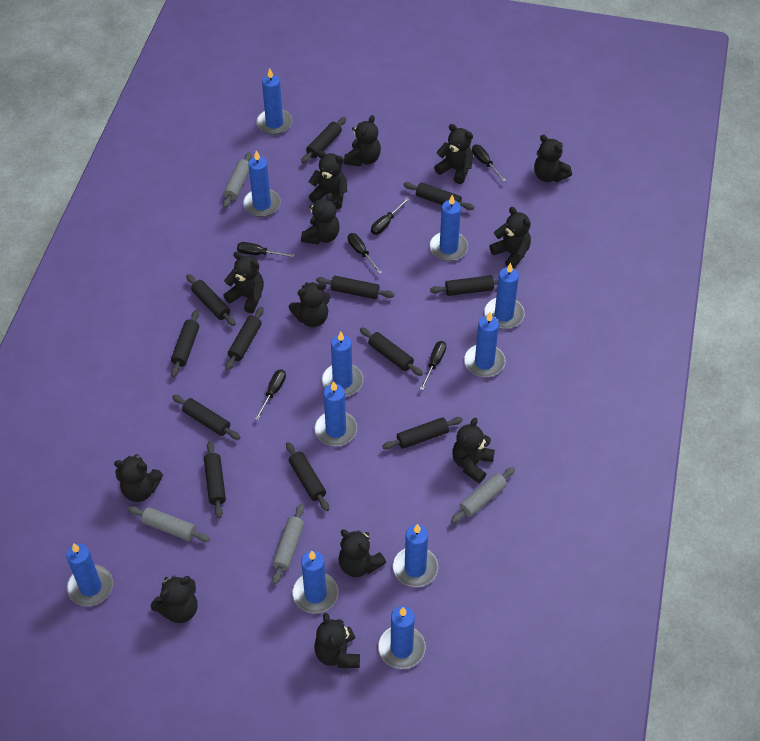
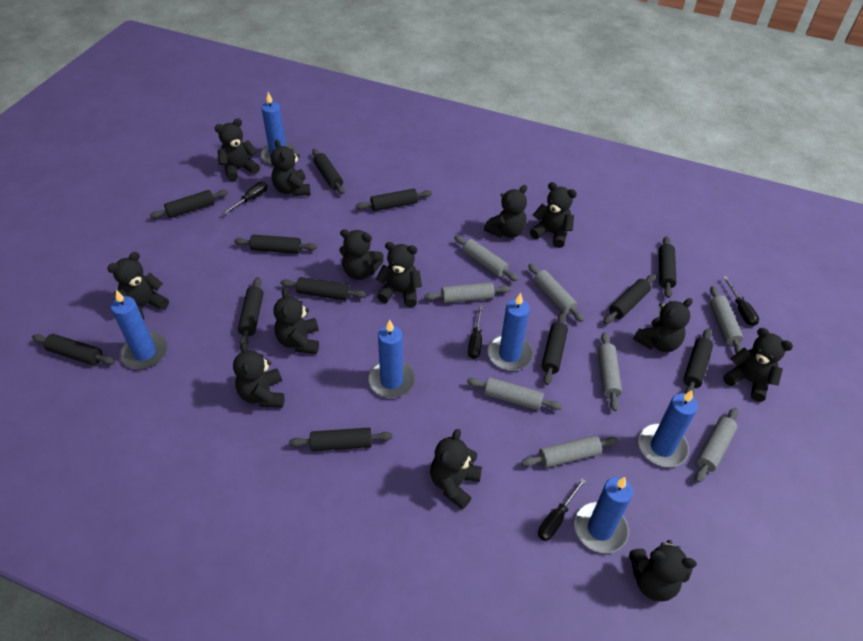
black screwdriver: [237,242,294,257] [255,369,286,420] [348,233,382,274] [371,198,409,235] [420,341,446,390] [472,144,506,182] = 6 -> [222,182,268,215] [468,305,483,359] [538,478,586,541] [723,276,759,326] = 4
blue candle: [66,543,113,606] [243,150,281,217] [256,68,293,135] [292,551,338,613] [315,381,357,446] [322,331,363,396] [378,606,426,669] [393,524,438,587] [430,195,468,261] [464,312,505,377] [484,263,525,329] = 11 -> [111,290,168,369] [260,92,297,166] [368,320,415,398] [487,293,533,371] [574,477,633,553] [638,390,698,467] = 6
grey rolling pin: [128,506,210,542] [223,152,252,208] [272,504,304,584] [451,467,515,523] = 4 -> [424,282,511,303] [454,235,518,281] [467,377,562,410] [521,435,619,468] [528,264,584,322] [598,332,622,411] [695,408,738,483] [710,286,743,353] = 8

